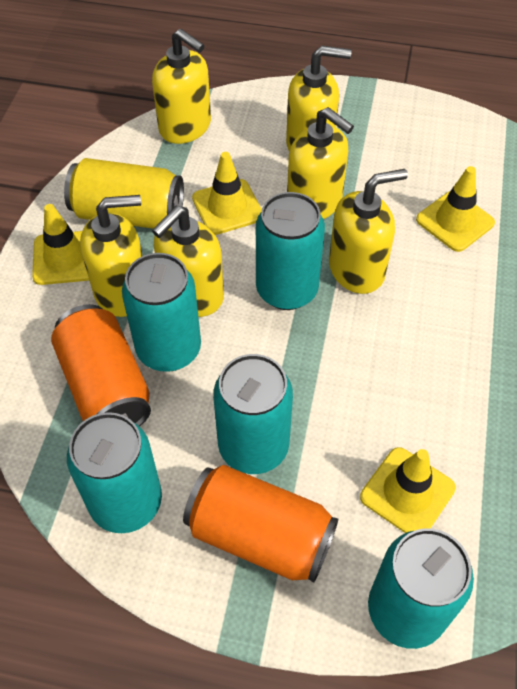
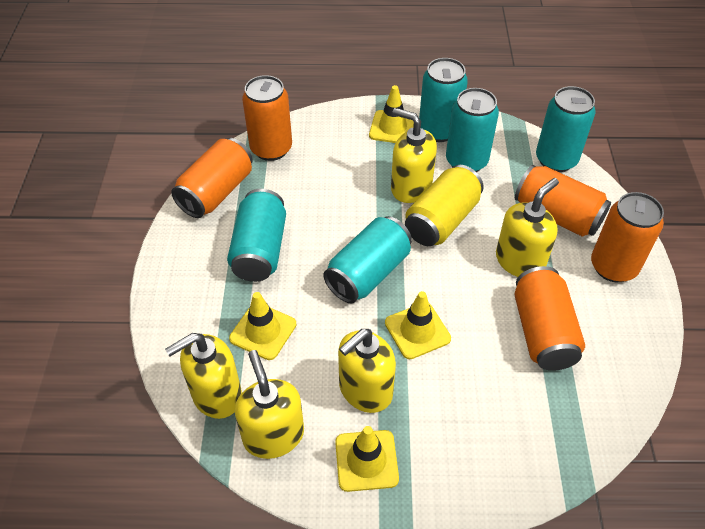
orange can: [51,304,151,426] [183,465,338,582] = 2 -> [171,138,253,218] [242,75,292,161] [514,266,585,371] [515,165,611,237] [591,192,664,282] = 5
yellow soap dispenser: [80,195,143,317] [152,29,211,144] [152,206,224,317] [286,46,352,152] [287,107,354,219] [329,169,408,294] = 6 -> [165,333,242,419] [235,350,304,459] [338,329,396,413] [391,108,437,203] [496,178,559,277] = 5

